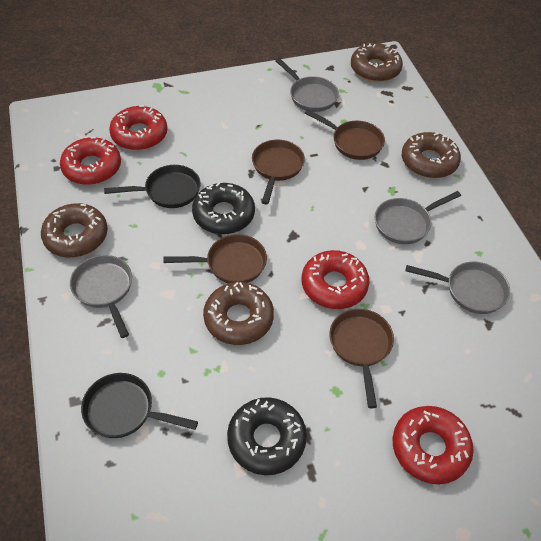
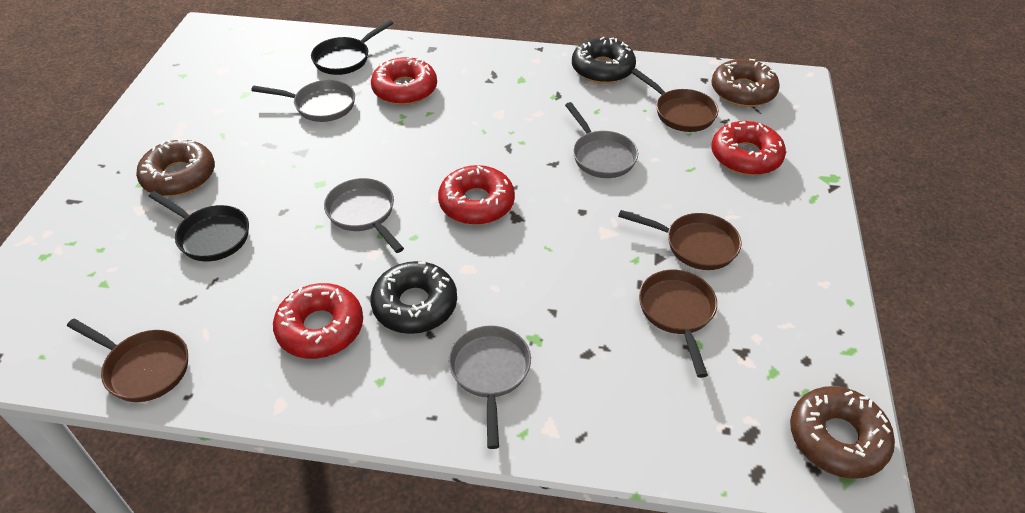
brown donut: [41,203,108,257] [203,282,274,345] [351,43,403,82] [402,132,461,178] = 4 -> [136,139,215,196] [711,59,780,107] [790,386,895,479] = 3

